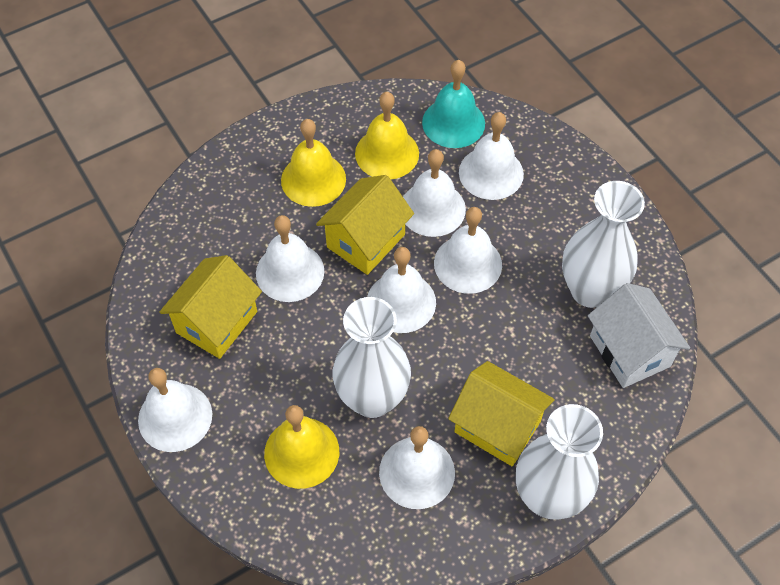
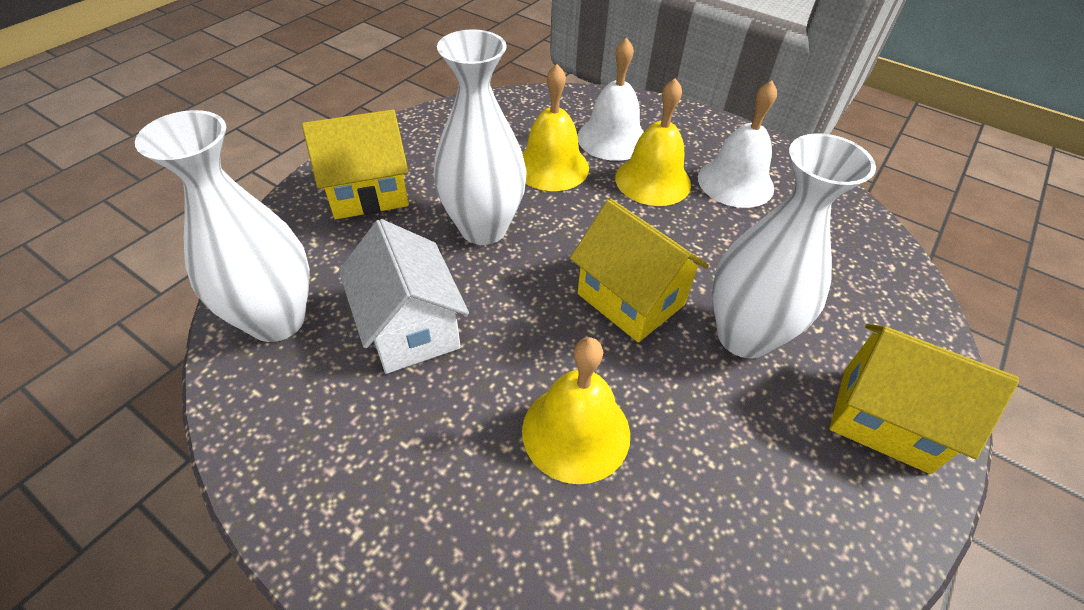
turquoise bell: [422,60,485,148] = 1 -> none = 0
white bell: [138,368,212,452] [256,215,324,302] [367,247,436,333] [379,426,455,509] [403,149,466,237] [434,207,502,294] [459,112,524,200] = 7 -> [577,38,644,161] [698,81,777,208] = 2

